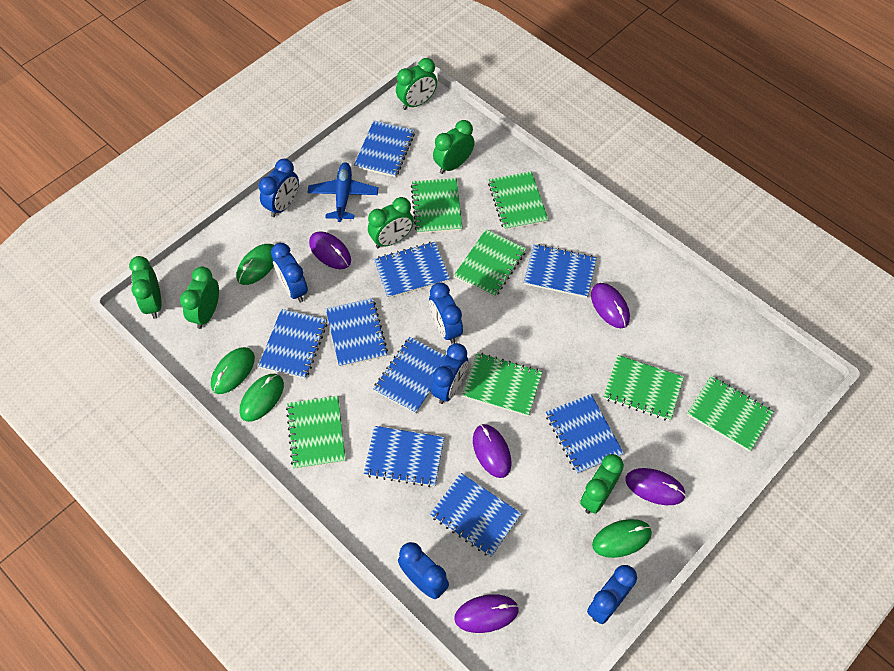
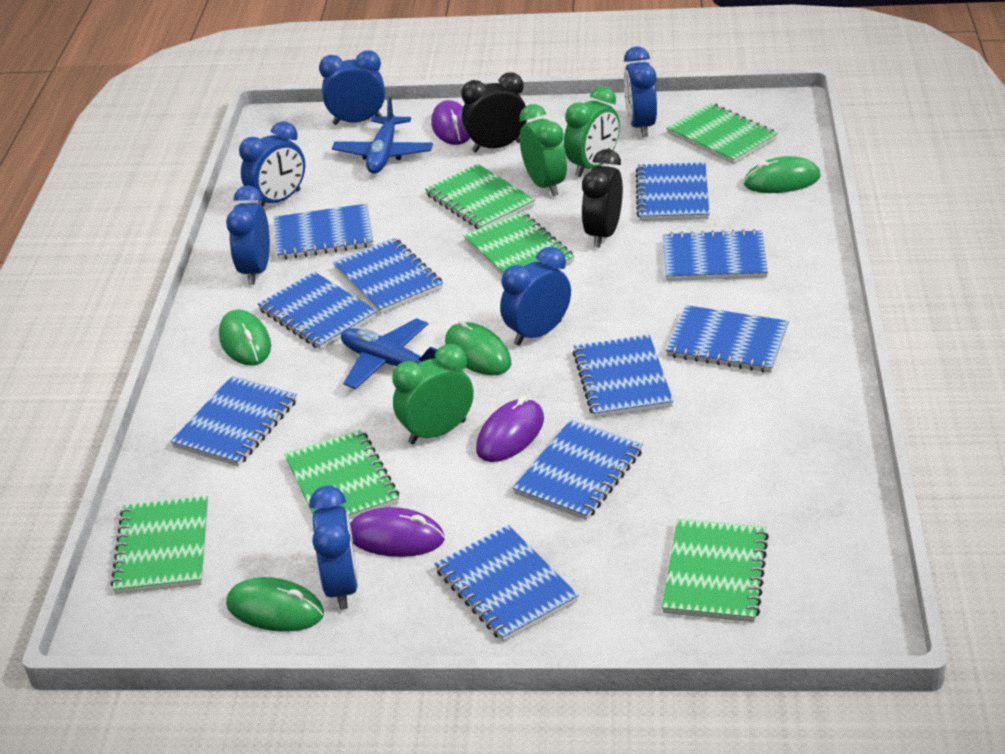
black clock: none = 0 -> [461,72,527,152] [582,149,623,248] = 2
blue notebook: [258,309,327,379] [326,298,388,367] [354,120,415,177] [364,426,444,487] [373,337,446,414] [374,242,450,298] [430,473,522,557] [524,244,597,298] [546,394,624,474] = 9 -> [170,376,297,467] [258,272,378,350] [274,204,373,260] [333,238,443,314] [435,525,579,642] [513,420,643,520] [572,335,673,418] [636,162,710,221] [663,229,768,281] [666,305,789,373] = 10
blue plane: [308,162,378,222] = 1 -> [332,97,433,174] [341,318,438,389] = 2
green clock: [129,256,162,319] [180,267,219,329] [368,197,414,248] [396,58,437,110] [433,120,475,174] [580,454,624,514] = 6 -> [393,344,474,444] [519,104,567,196] [564,86,620,177] = 3
green notebook: [286,396,346,469] [411,178,463,234] [454,229,526,297] [462,353,543,416] [488,171,549,230] [603,355,684,421] [687,376,774,452] = 7 -> [110,496,208,594] [284,429,399,520] [425,164,535,229] [463,212,574,275] [662,519,769,622] [667,103,778,164] = 6
purple mouse: [309,231,351,269] [455,594,519,633] [473,424,511,478] [591,283,630,328] [625,468,686,505] = 5 -> [350,507,445,557] [431,100,470,145] [476,396,544,462] = 3

